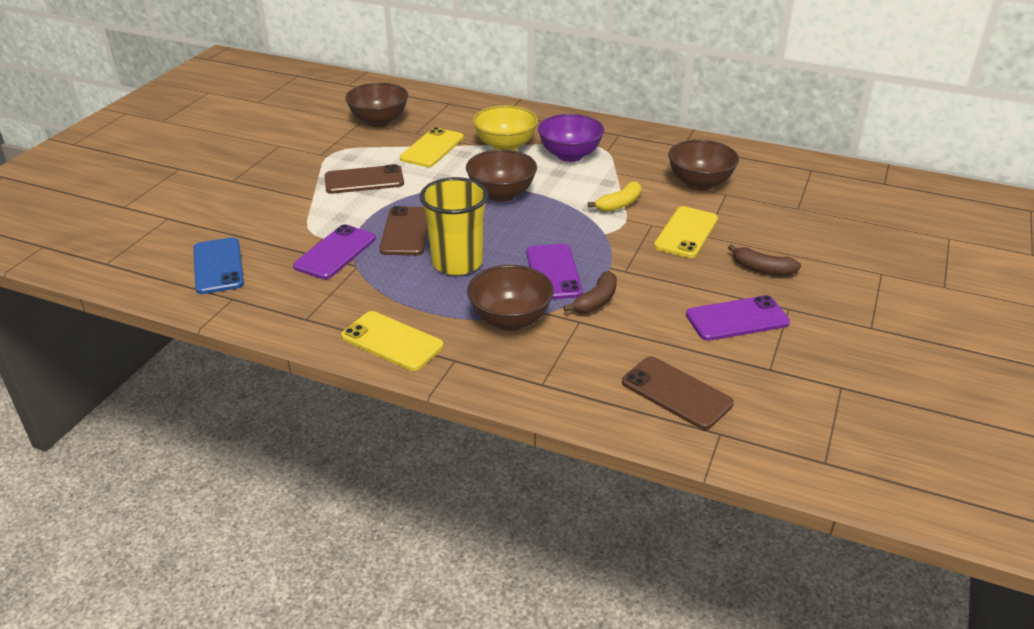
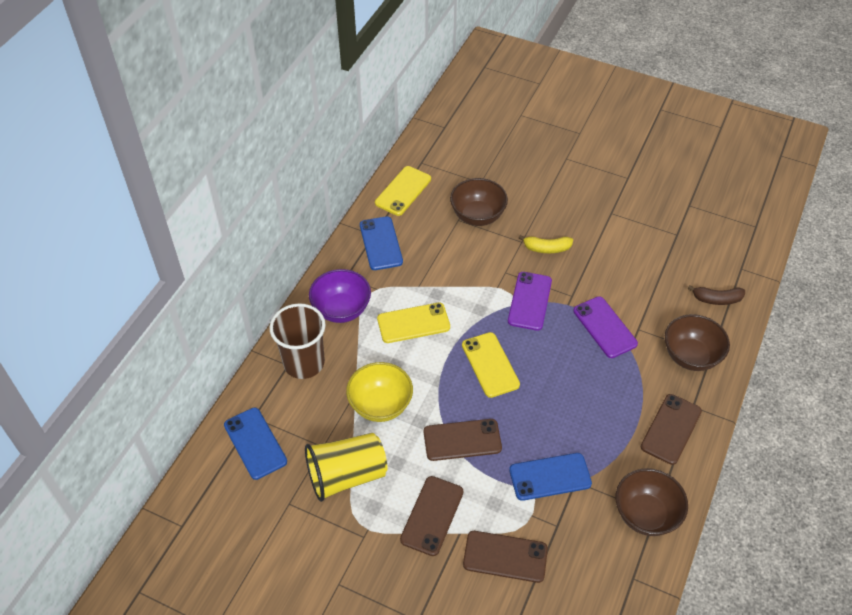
blue phone: [193,237,244,294] = 1 -> [224,408,287,480] [360,216,403,270] [509,453,592,501] = 3
brown banana: [563,271,617,314] [728,244,801,276] = 2 -> [688,285,745,305] = 1
brown bowl: [345,83,408,127] [466,150,537,202] [467,265,554,331] [668,140,739,191] = 4 -> [450,178,508,226] [616,468,688,536] [665,314,730,371] = 3
brown cup: none = 0 -> [270,303,326,379] = 1
brown phone: [325,164,404,194] [380,206,428,255] [622,357,734,430] = 3 -> [400,476,464,556] [424,419,502,461] [463,531,548,583] [641,394,702,465] = 4
purple phone: [293,224,376,279] [526,244,583,299] [686,295,790,341] = 3 -> [508,272,552,331] [573,296,638,358] = 2

